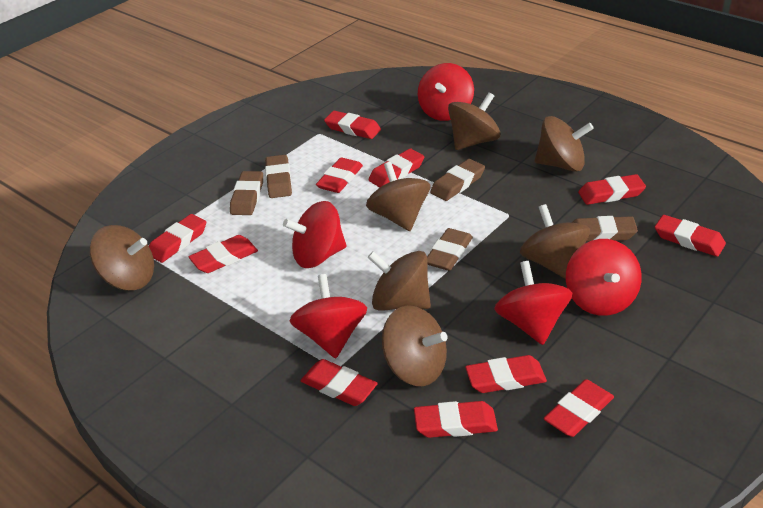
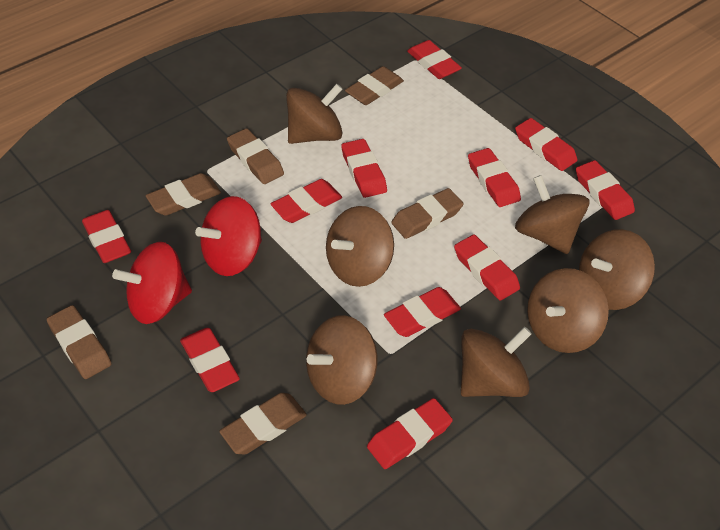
brown eraser: [230,171,263,215] [265,155,292,198] [427,228,473,271] [430,159,485,201] [572,216,638,242] = 5 -> [47,305,112,379] [146,173,221,216] [219,393,307,454] [227,128,284,184] [345,66,404,105] [391,188,464,239] = 6
red spinning top: [283,201,347,268] [290,274,367,358] [418,63,474,121] [494,261,572,345] [566,239,642,316] = 5 -> [112,242,192,324] [195,196,262,276] = 2

